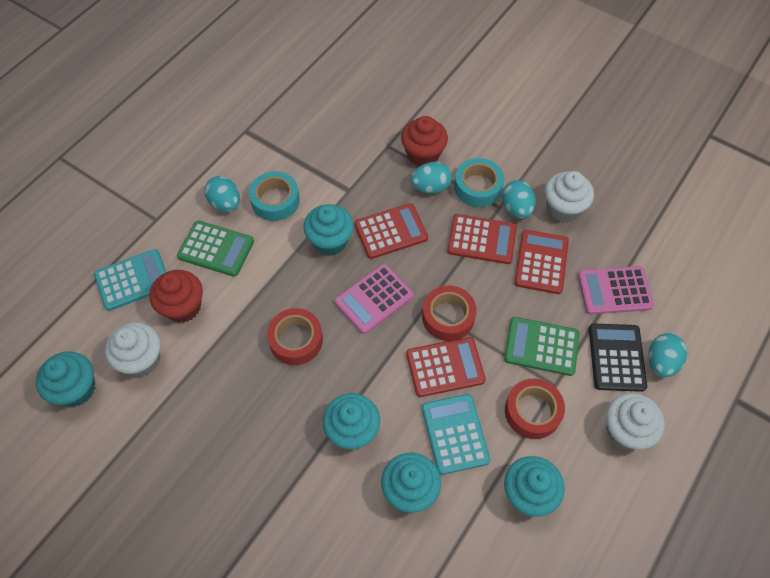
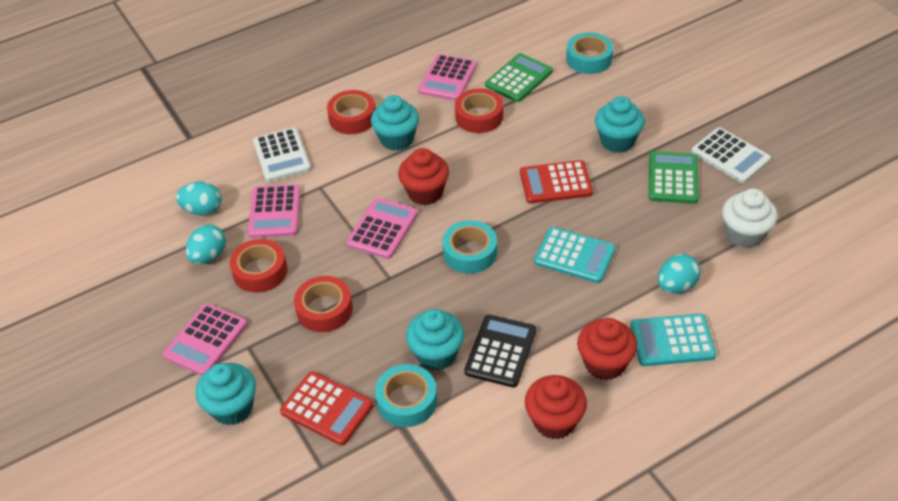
pink calculator: [334,264,414,334] [578,266,654,315] = 2 -> [163,303,247,376] [248,184,301,238] [346,198,418,259] [418,54,477,101] = 4
red calculator: [354,203,428,259] [406,337,486,397] [447,214,517,264] [514,230,569,294] = 4 -> [280,371,373,445] [520,160,593,204] = 2
red cupcake: [149,270,203,323] [401,116,448,167] = 2 -> [398,148,449,205] [525,375,587,439] [577,318,637,380] = 3
red tape: [267,308,323,365] [422,285,476,341] [505,378,565,439] = 3 -> [230,239,287,293] [294,276,353,332] [327,90,376,134] [455,88,503,133] = 4
turquoise cupcake: [36,351,95,407] [303,204,354,256] [323,393,380,450] [381,453,441,513] [504,456,565,517] = 5 -> [195,363,256,426] [371,95,419,151] [406,309,464,371] [595,96,645,153] = 4
turquoise egg: [204,176,240,212] [411,162,452,194] [502,180,536,219] [649,333,687,377] = 4 -> [176,182,221,215] [186,224,226,264] [658,254,701,294] = 3
turquoise tape: [249,171,300,221] [454,158,504,207] = 2 -> [375,364,437,427] [442,220,497,274] [566,32,613,74] = 3
white calculator: none = 0 -> [253,128,311,182] [691,127,771,183] = 2
white cupcake: [105,322,161,377] [545,171,594,222] [606,393,665,450] = 3 -> [722,189,777,248] = 1

